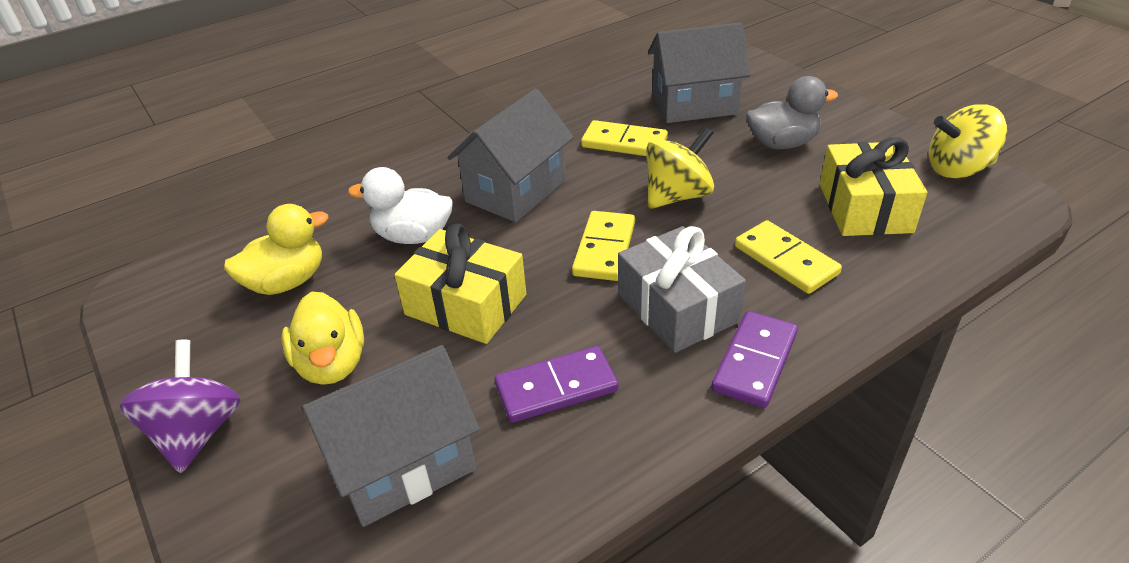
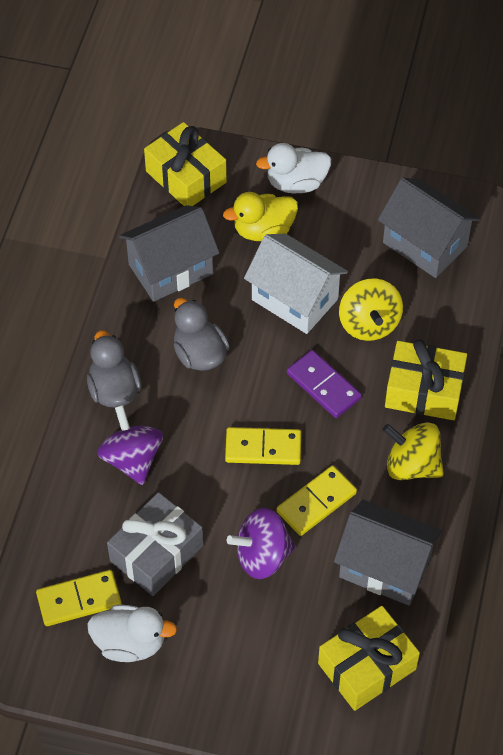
grey duck: [746,76,838,150] = 1 -> [87,330,142,408] [174,298,230,371] = 2
purple domino: [494,346,618,423] [711,311,798,408] = 2 -> [287,350,362,418] = 1
purple spinning top: [119,340,241,473] = 1 -> [97,405,163,485] [227,508,296,579] = 2
white duck: [348,167,453,244] = 1 -> [87,605,177,662] [256,143,331,194] = 2
white house: none = 0 -> [244,234,348,334] = 1
yellow duck: [224,204,329,295] [281,292,364,385] = 2 -> [223,192,298,241] = 1
yellow gift: [394,224,526,344] [820,138,927,236] = 2 -> [144,122,227,206] [318,606,420,711] [385,339,467,420] = 3

